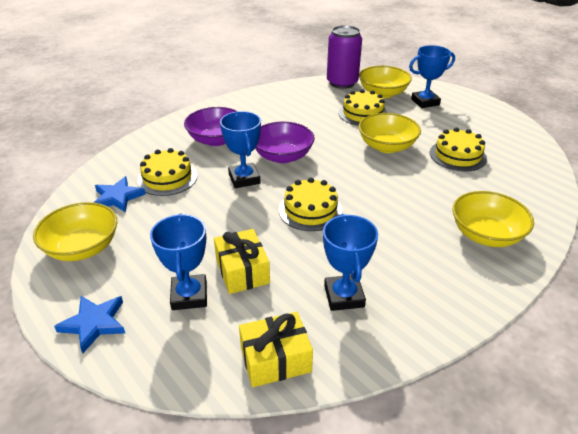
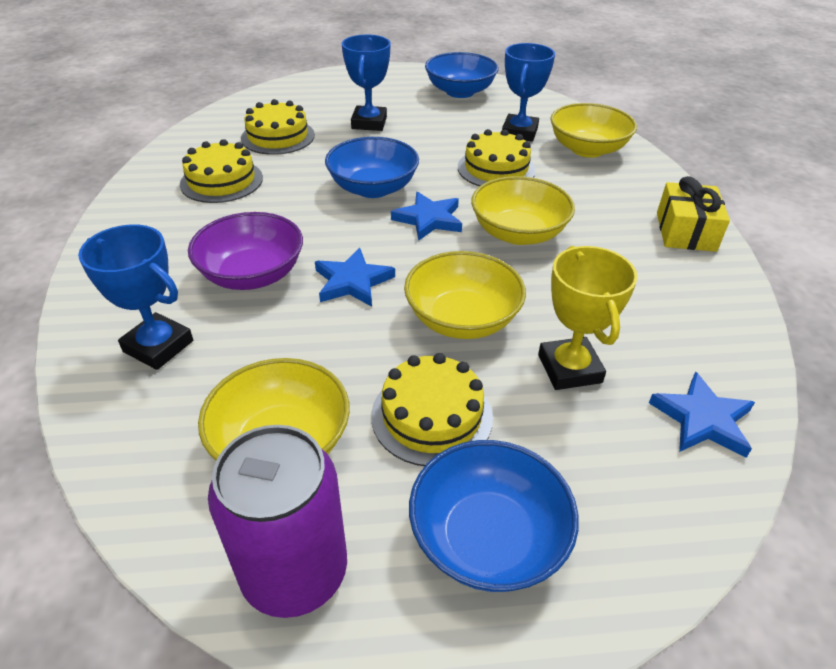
blue bowl: none = 0 -> [325,137,419,198] [409,440,579,592] [425,52,499,98] = 3
blue star: [54,296,125,353] [93,176,146,212] = 2 -> [315,248,395,307] [391,192,462,241] [649,372,755,458] = 3
blue trophy: [150,213,207,310] [220,111,261,188] [323,214,378,311] [409,45,455,108] = 4 -> [78,224,193,370] [342,35,391,131] [502,43,555,142] = 3
purple bowl: [184,107,237,146] [255,122,315,163] = 2 -> [188,212,303,290] = 1
yellow gift: [214,229,270,294] [239,312,313,387] = 2 -> [657,176,730,252] = 1
yellow trophy: none = 0 -> [538,246,638,390] = 1

